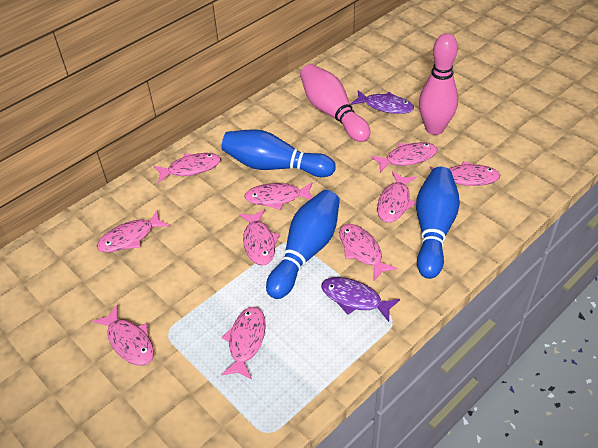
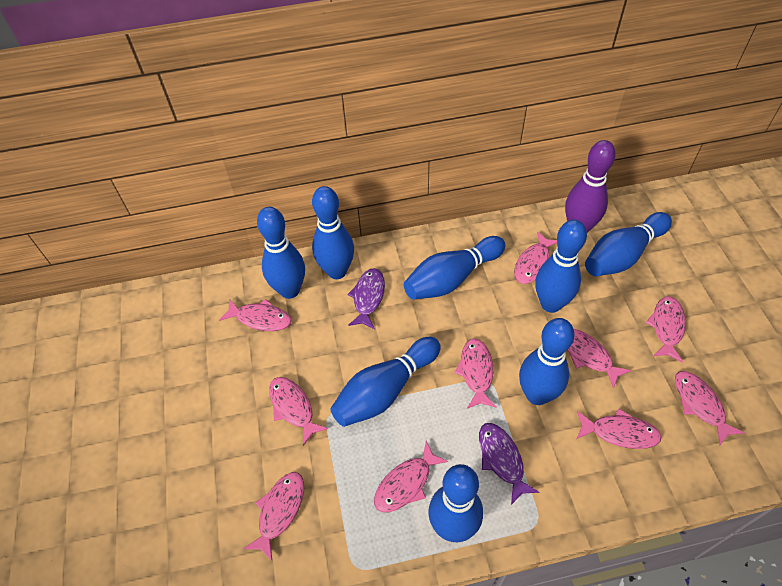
blue bowling pin: [221,129,336,177] [266,190,340,299] [416,167,460,279] = 3 -> [257,207,305,299] [312,186,354,279] [330,337,441,427] [404,236,505,300] [428,464,483,542] [519,318,575,405] [535,219,587,313] [585,212,672,276] = 8
pink bowling pin: [300,64,371,142] [419,33,458,135] = 2 -> none = 0
purple bowling pin: none = 0 -> [565,140,616,233] = 1

